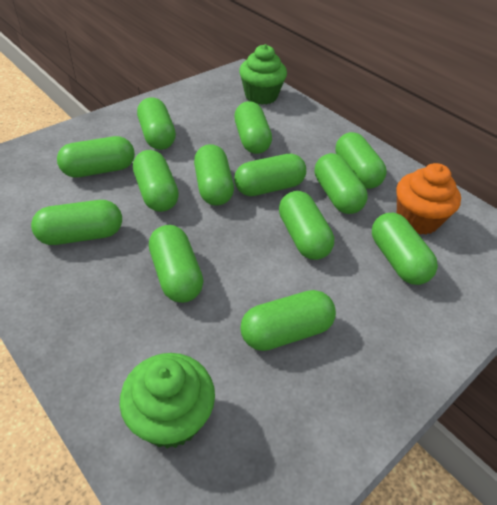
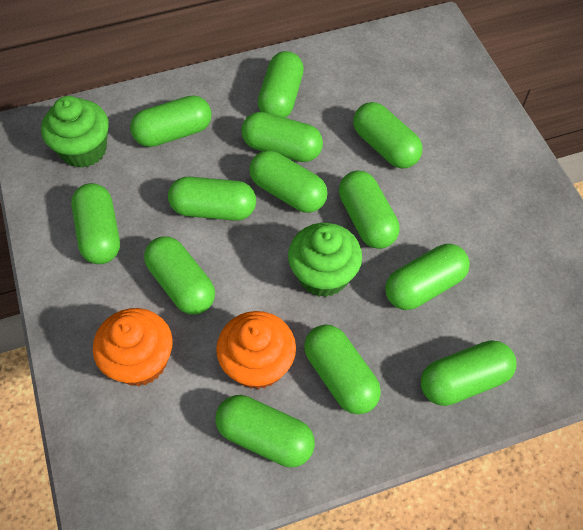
orange cupcake: [396,163,461,235] = 1 -> [93,308,173,386] [216,311,296,389] = 2

